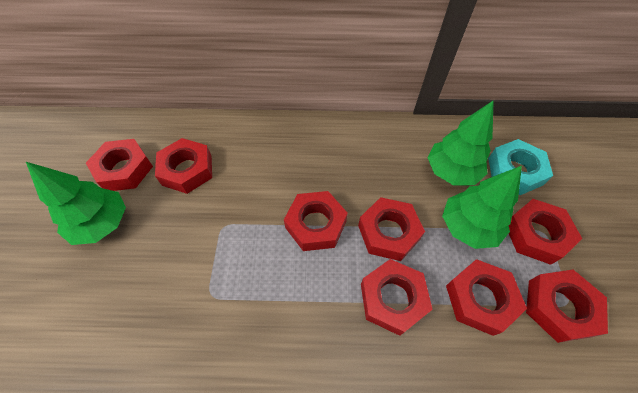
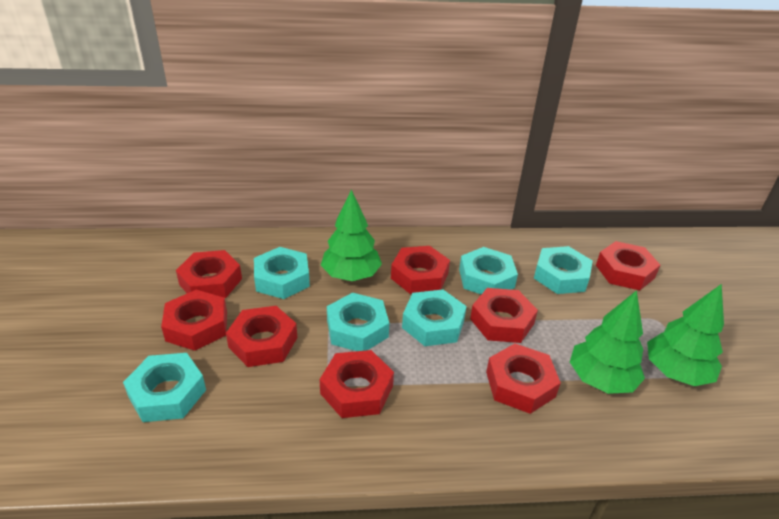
turquoise nut: [488,139,553,195] = 1 -> [123,353,206,422] [254,247,310,299] [327,293,389,351] [402,290,467,346] [459,247,518,294] [534,246,593,294] = 6

